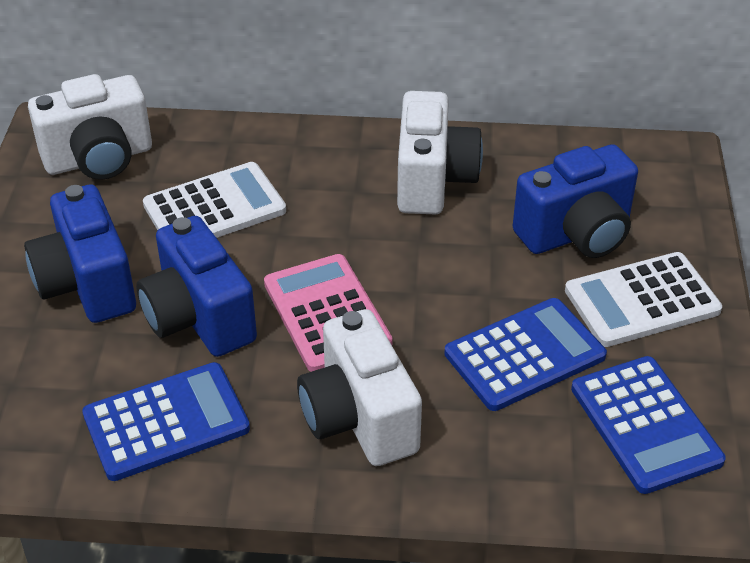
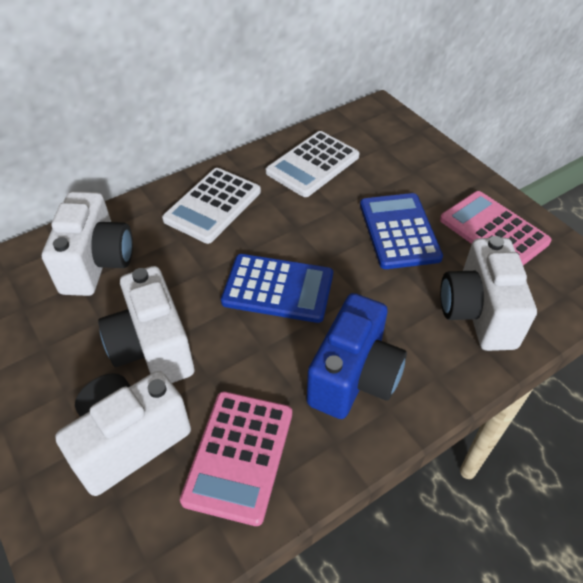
blue calculator: [82,362,250,481] [444,298,607,411] [571,356,726,494] = 3 -> [221,254,333,323] [360,193,443,269] = 2
blue camera: [24,184,136,323] [136,216,257,357] [513,144,638,258] = 3 -> [307,293,407,419] = 1
pink calculator: [264,254,393,372] = 1 -> [180,391,292,526] [440,191,552,265] = 2
white camera: [28,74,152,180] [297,309,422,466] [397,91,483,214] = 3 -> [42,191,133,296] [55,371,191,496] [98,266,194,383] [440,236,537,351] = 4

